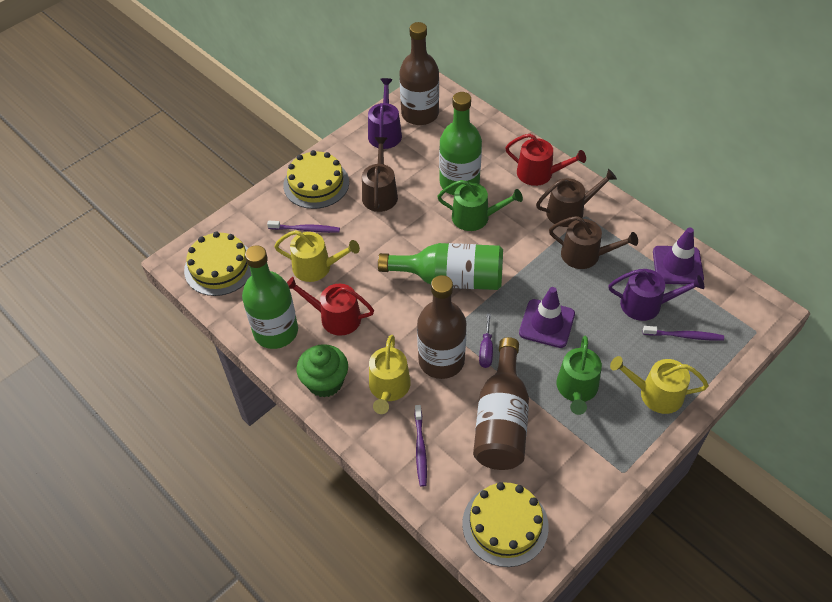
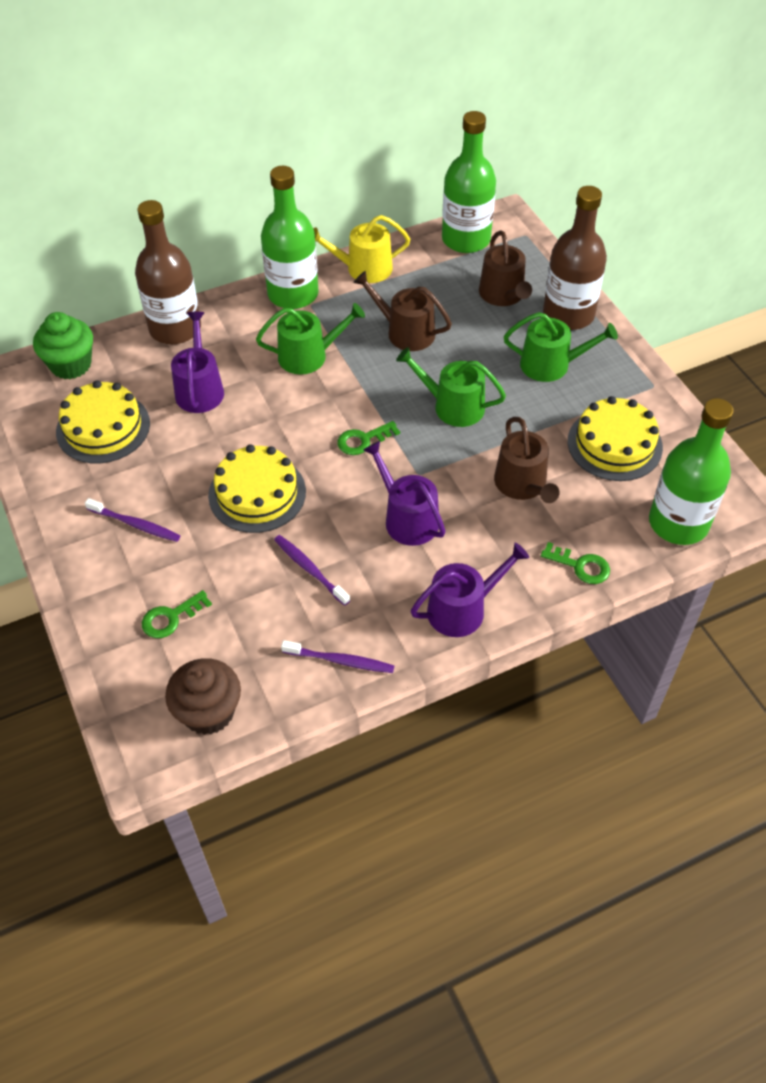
brown bottle: [399,22,439,125] [417,275,467,379] [473,337,529,470] = 3 -> [135,200,201,344] [543,186,607,330] = 2
brown cupcake: none = 0 -> [165,658,241,735] = 1
green key: none = 0 -> [142,590,212,638] [337,421,400,455] [541,542,610,584] = 3
green watering can: [437,180,523,231] [556,336,602,415] = 2 -> [256,303,365,374] [396,347,506,427] [504,312,618,382] = 3
purple screwdriver: [479,314,493,368] = 1 -> none = 0
purple traffic cone: [519,287,575,348] [653,227,704,285] = 2 -> none = 0
purple watering can: [368,78,402,149] [608,269,704,321] = 2 -> [171,312,224,413] [363,441,446,546] [411,543,529,637] = 3
red watering can: [287,277,374,336] [505,134,586,186] = 2 -> none = 0
yellow watering can: [274,230,360,282] [369,335,411,414] [610,356,709,414] = 3 -> [313,215,410,283] = 1

